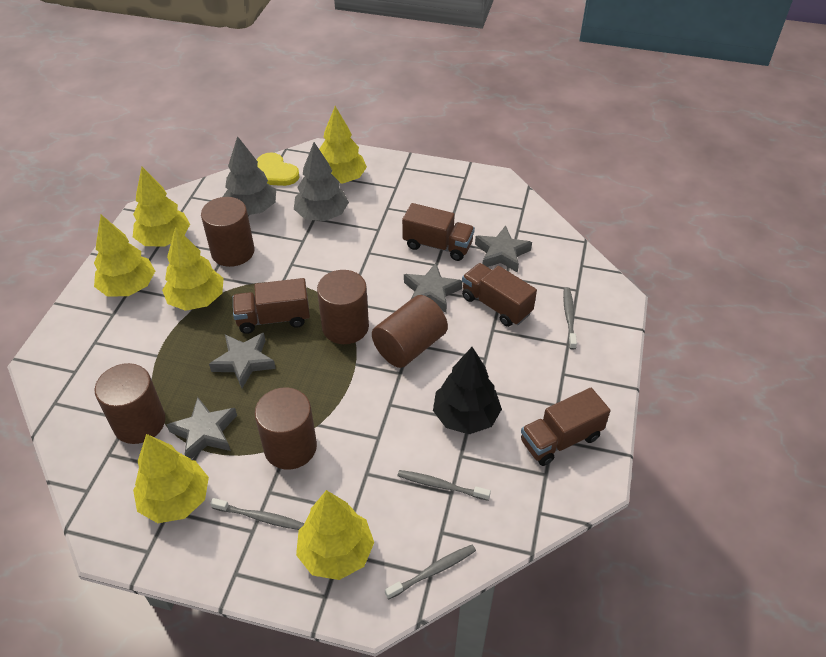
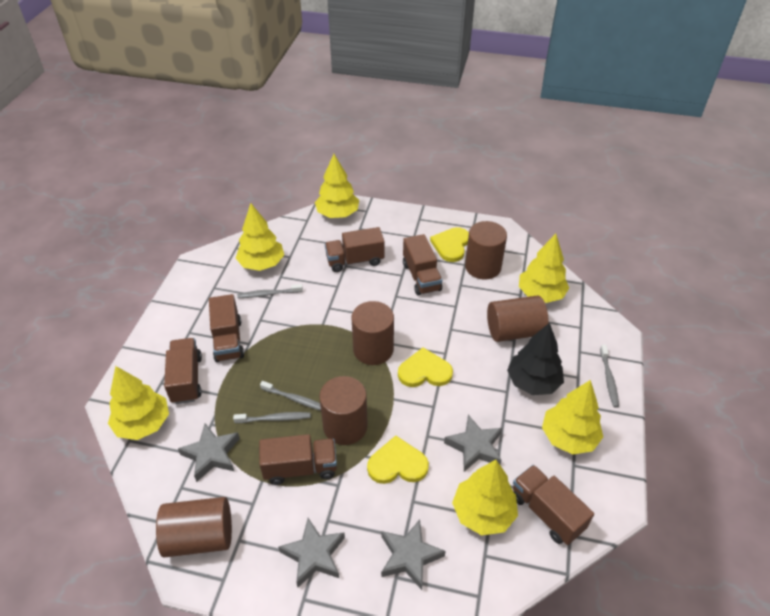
brown truck: [233,278,310,334] [402,203,475,261] [462,263,537,327] [521,388,610,466] = 4 -> [164,338,202,404] [209,294,244,362] [259,434,337,485] [325,227,385,272] [403,234,442,296] [513,465,594,545] = 6
grey tree: [223,136,276,215] [294,142,349,221] = 2 -> none = 0
yellow heart: [257,152,299,186] = 1 -> [367,436,429,484] [398,348,453,387] [430,227,469,262] = 3

